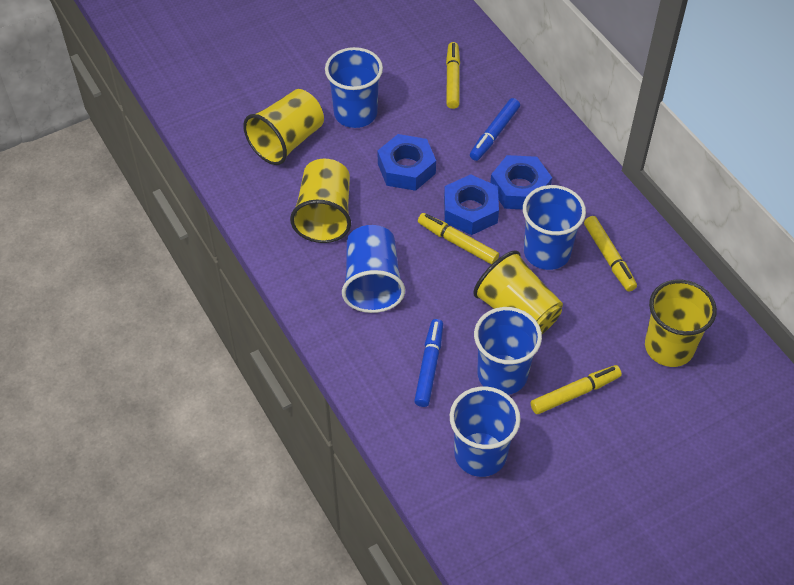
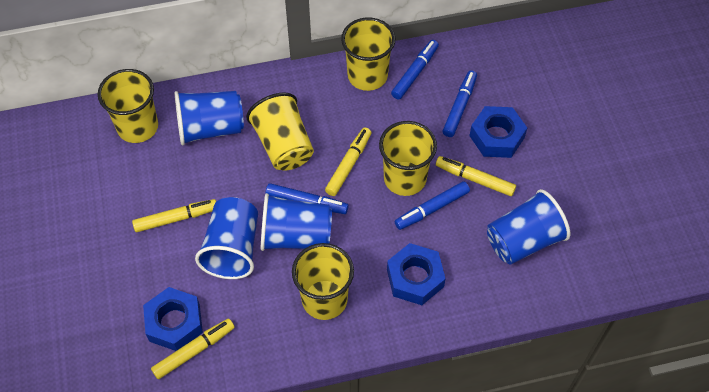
blue cup: [325,47,383,128] [342,225,405,313] [450,386,521,477] [474,307,542,395] [523,185,586,270] = 5 -> [174,91,244,145] [195,197,258,279] [261,193,332,251] [487,189,570,265] = 4
blue marker: [414,319,443,407] [470,98,520,161] = 2 -> [266,183,349,214] [391,40,439,100] [395,181,470,230] [443,70,477,137] = 4
yellow cup: [243,89,324,165] [290,159,351,243] [473,250,563,334] [645,279,717,367] = 4 -> [98,69,158,143] [246,93,314,170] [292,243,354,320] [341,17,395,91] [379,121,437,196] = 5

